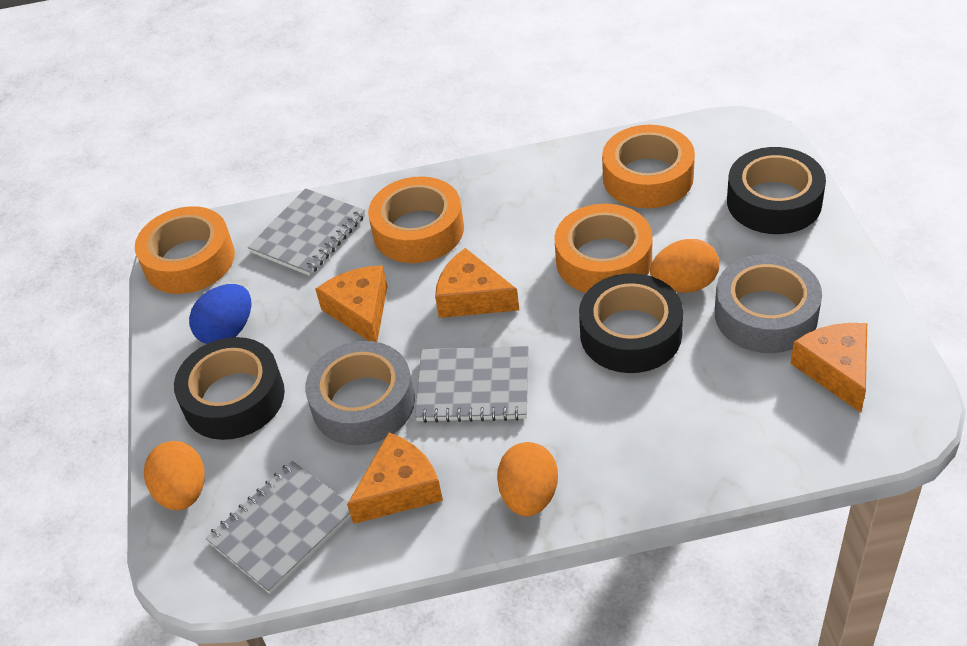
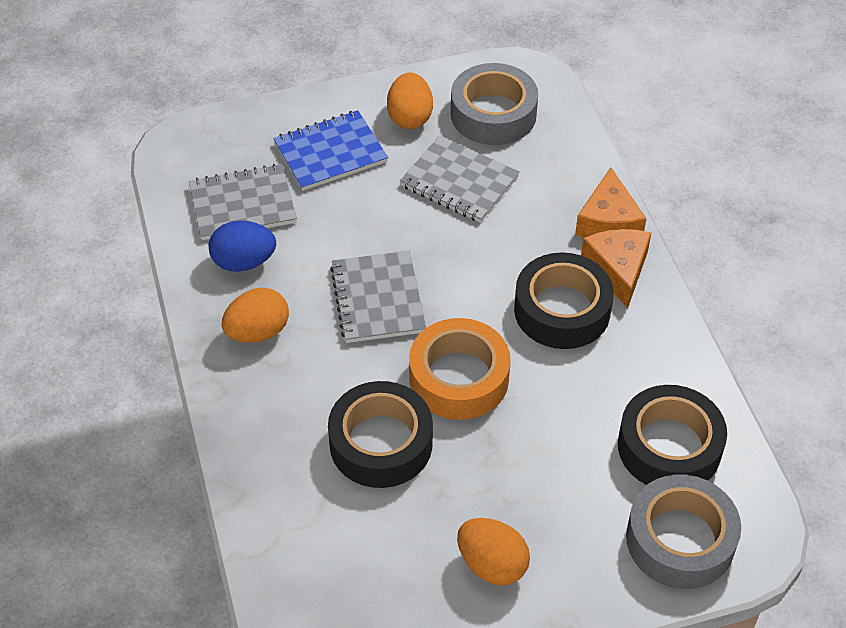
blue notebook: none = 0 -> [273,110,388,191] = 1
orange cheese: [315,265,388,342] [347,433,443,524] [435,248,519,318] [790,323,867,413] = 4 -> [575,167,646,238] [581,229,651,308] = 2
orange tape: [135,206,235,294] [368,176,464,263] [555,204,652,293] [602,125,695,208] = 4 -> [409,318,511,420] = 1

